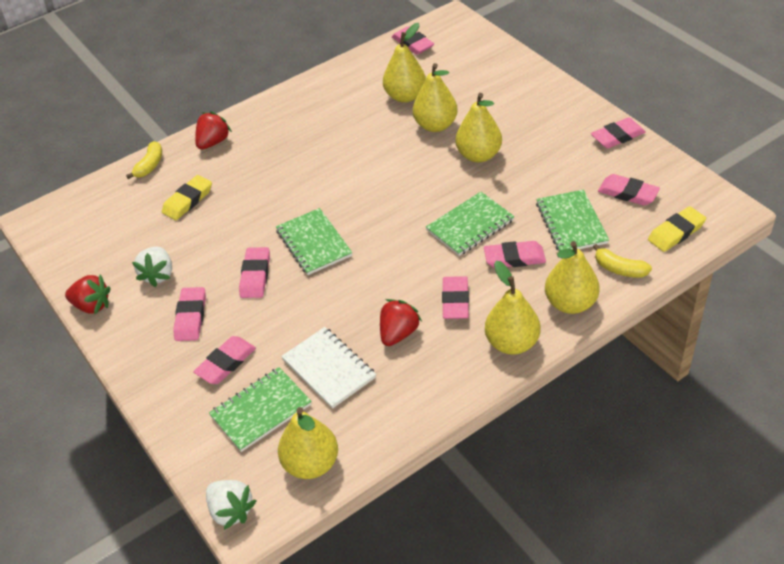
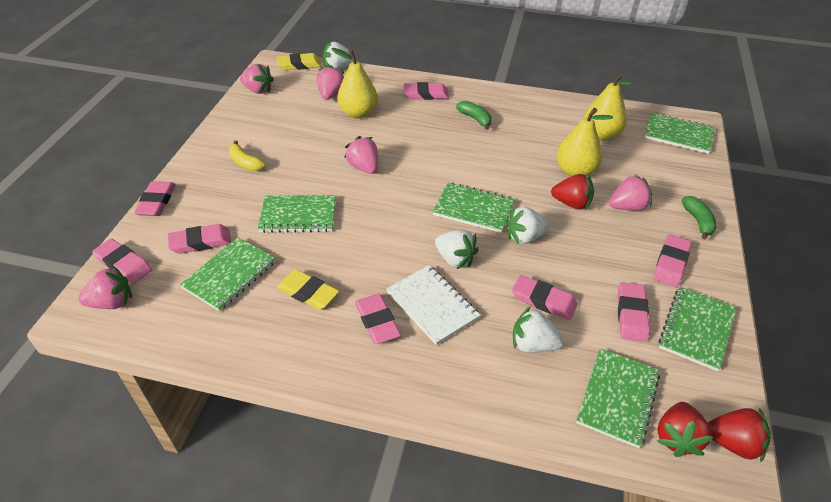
green banana: none = 0 -> [456,101,492,130] [682,196,717,239] = 2
green notebook: [209,367,312,452] [276,208,353,275] [426,192,515,256] [536,189,609,251] = 4 -> [180,237,276,311] [258,195,336,233] [433,182,515,233] [576,348,660,448] [644,113,715,154] [659,287,736,372] = 6
pink strawberry: none = 0 -> [78,266,132,309] [240,64,274,94] [317,65,344,100] [344,136,378,174] [609,174,652,211] = 5
white strawberry: [132,247,172,287] [206,480,256,530] = 2 -> [323,42,356,70] [435,230,479,269] [506,207,550,244] [513,306,564,353] = 4
yellow banana: [126,141,162,179] [593,244,652,278] = 2 -> [228,141,266,171] = 1
yellow pear: [278,407,338,479] [383,23,426,103] [413,63,458,132] [455,93,502,162] [485,261,540,355] [545,241,600,314] = 6 -> [331,48,378,118] [556,108,613,177] [584,73,634,141] = 3

